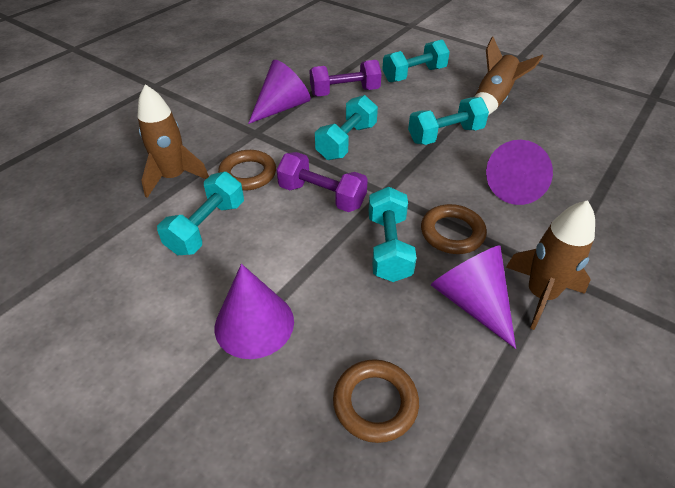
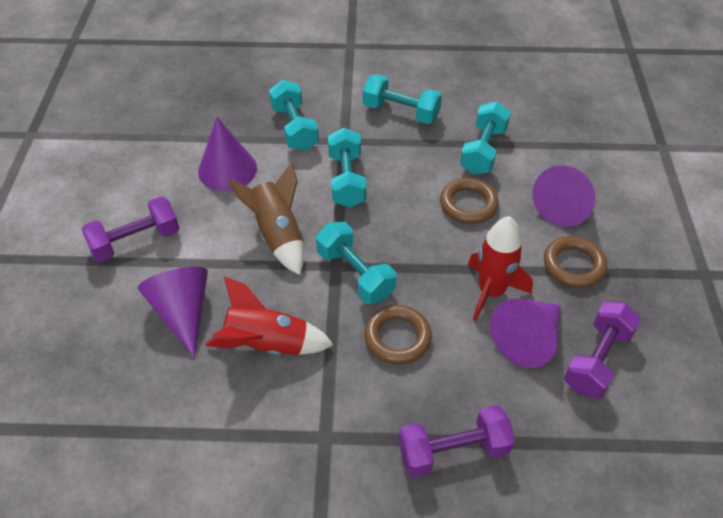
brown rocket: [138,84,209,198] [475,36,544,115] [506,200,595,330] = 3 -> [228,162,304,275] = 1
purple dumbbell: [277,152,368,212] [309,60,382,96] = 2 -> [82,196,180,262] [398,405,515,478] [564,301,641,399] = 3
red rocket: none = 0 -> [206,276,333,355] [468,216,533,321] = 2

